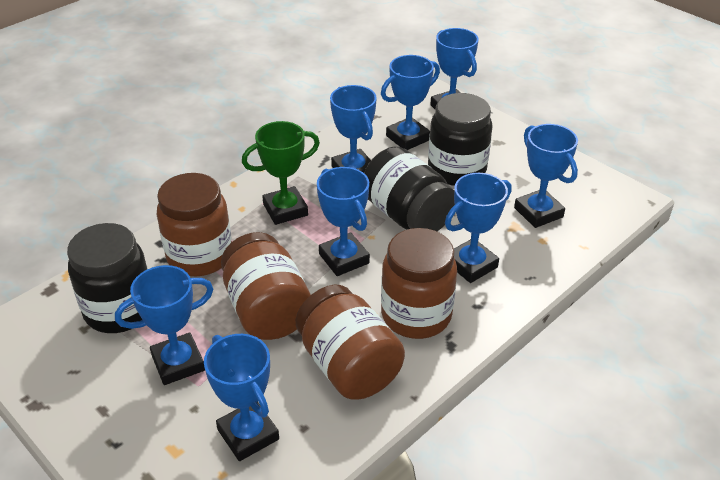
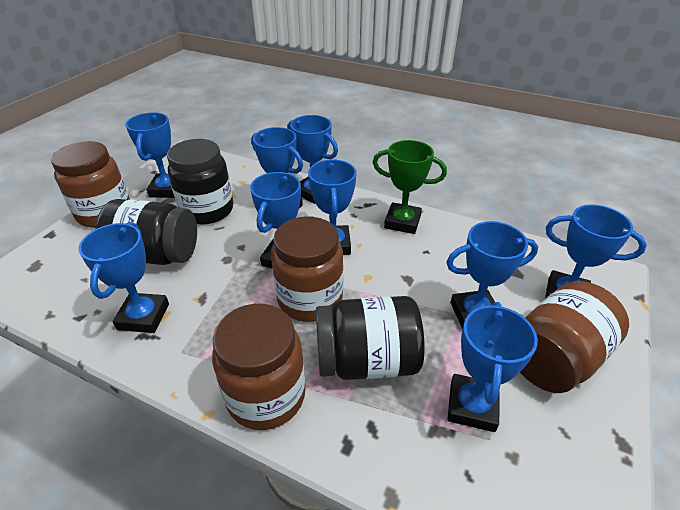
blue trophy: [115,265,213,385] [204,334,279,461] [317,167,370,276] [330,85,377,173] [381,55,440,150] [430,28,478,110] [445,173,512,283] [514,124,578,228] = 8 -> [78,222,169,333] [125,112,175,198] [250,172,301,268] [251,127,303,208] [287,115,338,204] [308,159,356,255] [446,221,538,329] [447,302,538,432] [545,204,647,299] = 9

